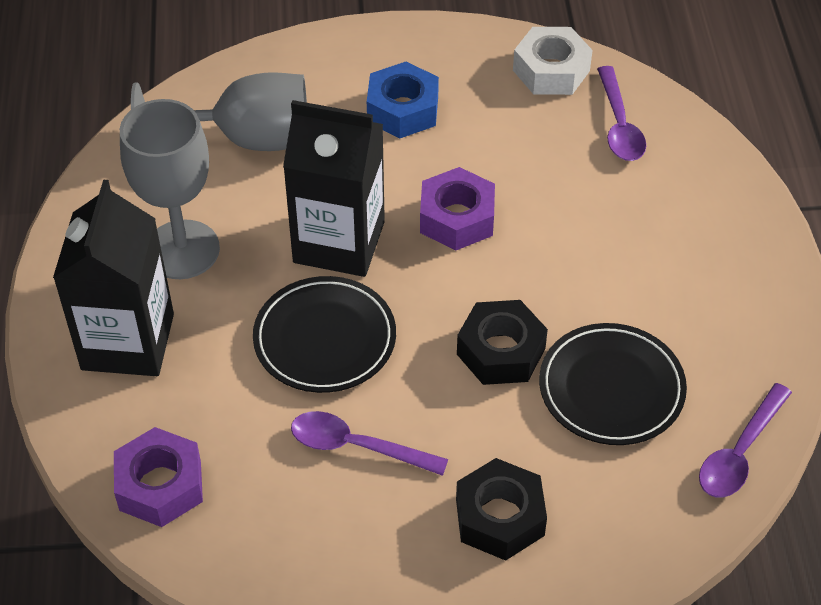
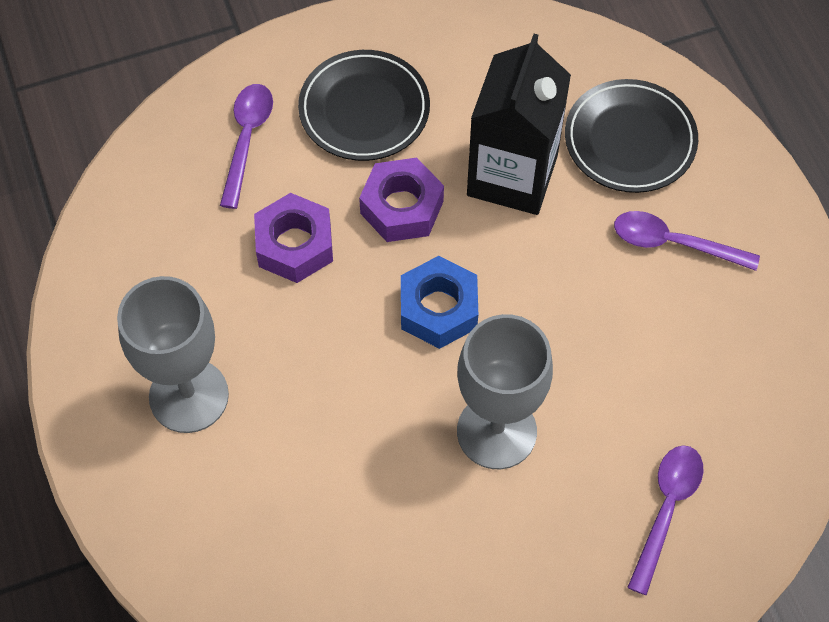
black carton: [53,180,174,376] [283,100,385,277] = 2 -> [467,34,571,215] = 1
black nut: [456,458,547,561] [457,300,548,385] = 2 -> none = 0
white nut: [513,27,593,95] = 1 -> none = 0

